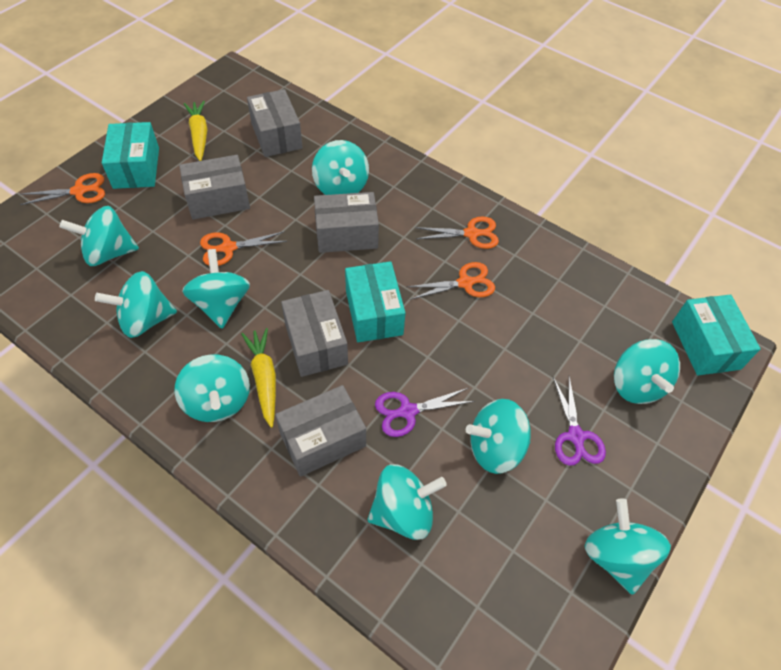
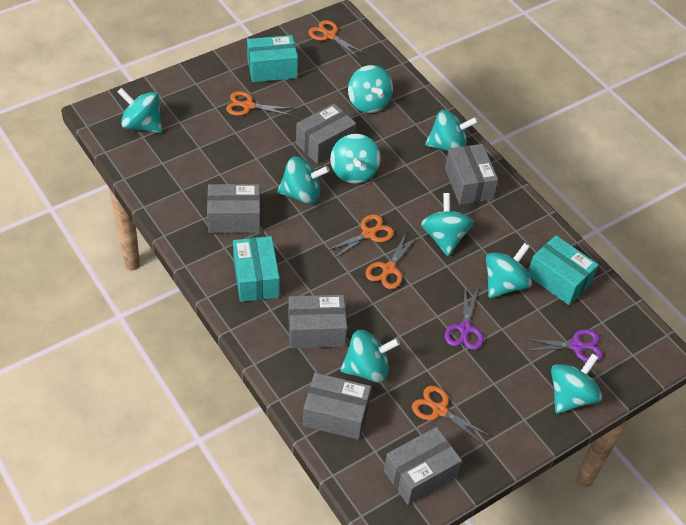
grey box: [179,155,250,220] [247,89,303,157] [275,385,366,477] [281,290,348,377] [314,192,379,253] = 5 -> [207,184,261,233] [288,295,347,349] [296,103,357,164] [303,373,371,440] [384,427,462,505] [445,144,498,205] = 6
orange scissors: [20,173,105,205] [200,231,287,266] [407,262,495,300] [415,216,499,249] = 4 -> [226,91,295,116] [308,20,365,58] [325,214,394,259] [365,233,417,289] [412,386,491,445] = 5
yellow carrot: [184,101,207,161] [241,328,276,428] = 2 -> none = 0

